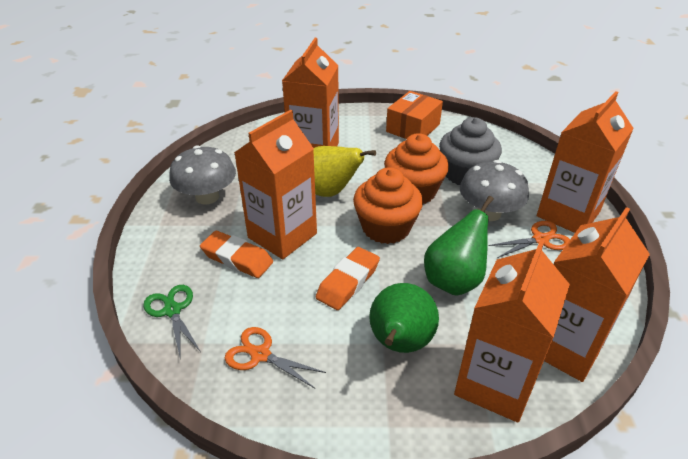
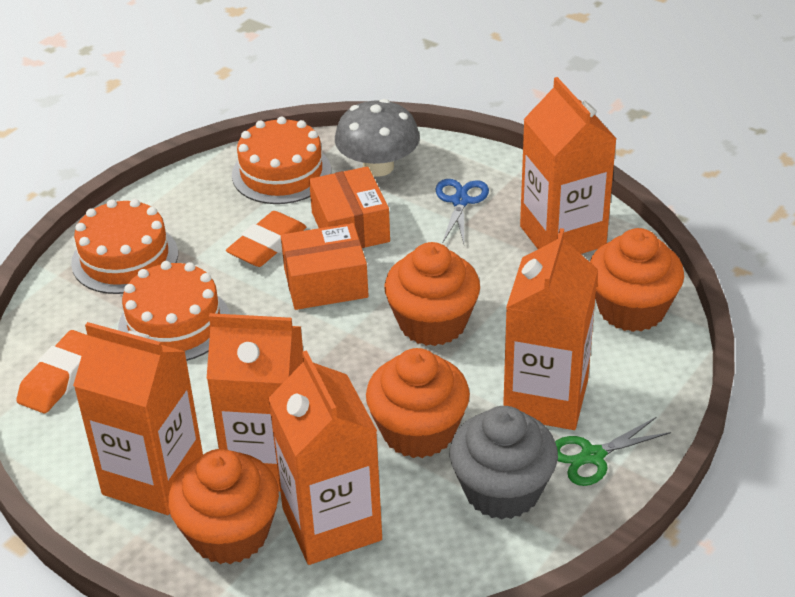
blue scissors: none = 0 -> [435,179,489,244] = 1
green pear: [369,283,439,353] [424,196,494,296] = 2 -> none = 0
grey mushroom: [169,145,236,204] [460,160,529,221] = 2 -> [335,99,420,177] = 1
orange box: [386,91,443,139] = 1 -> [281,223,369,310] [309,166,390,248] = 2
orange cake: none = 0 -> [71,199,178,294] [118,261,230,361] [232,116,331,204] = 3
orange cupcake: [353,167,423,244] [384,133,449,204] = 2 -> [168,449,279,564] [366,348,470,458] [384,242,480,346] [590,228,684,332] = 4
orange scissors: [225,327,326,388] [488,221,570,258] = 2 -> none = 0
yellow pear: [313,146,376,197] = 1 -> none = 0

